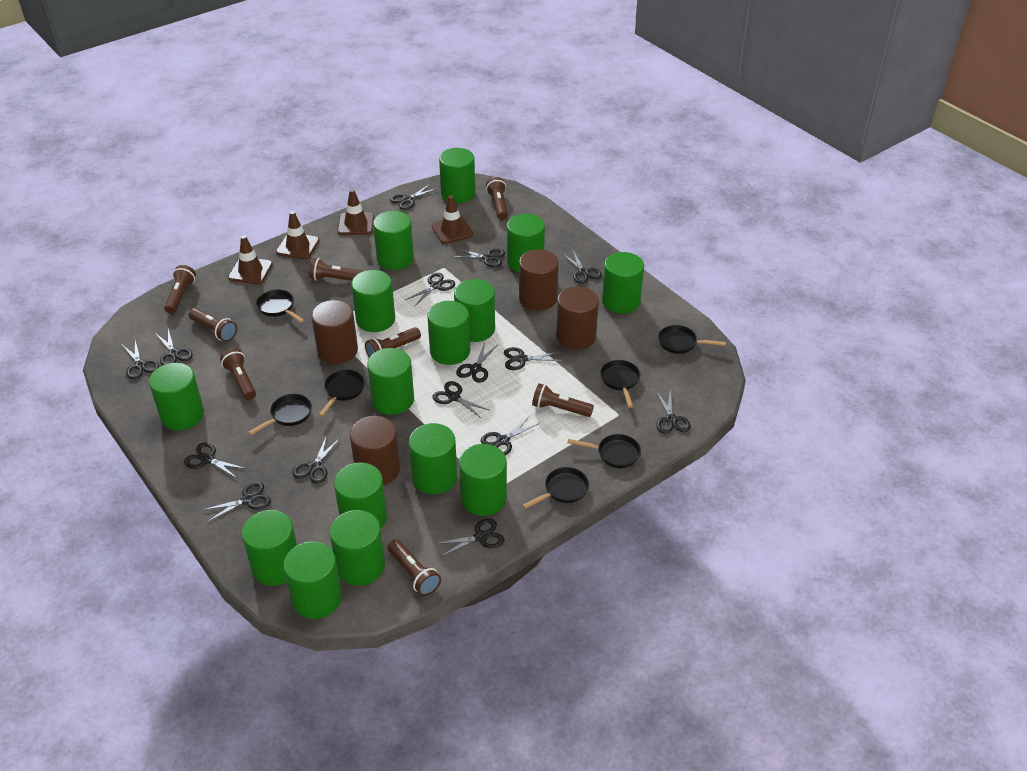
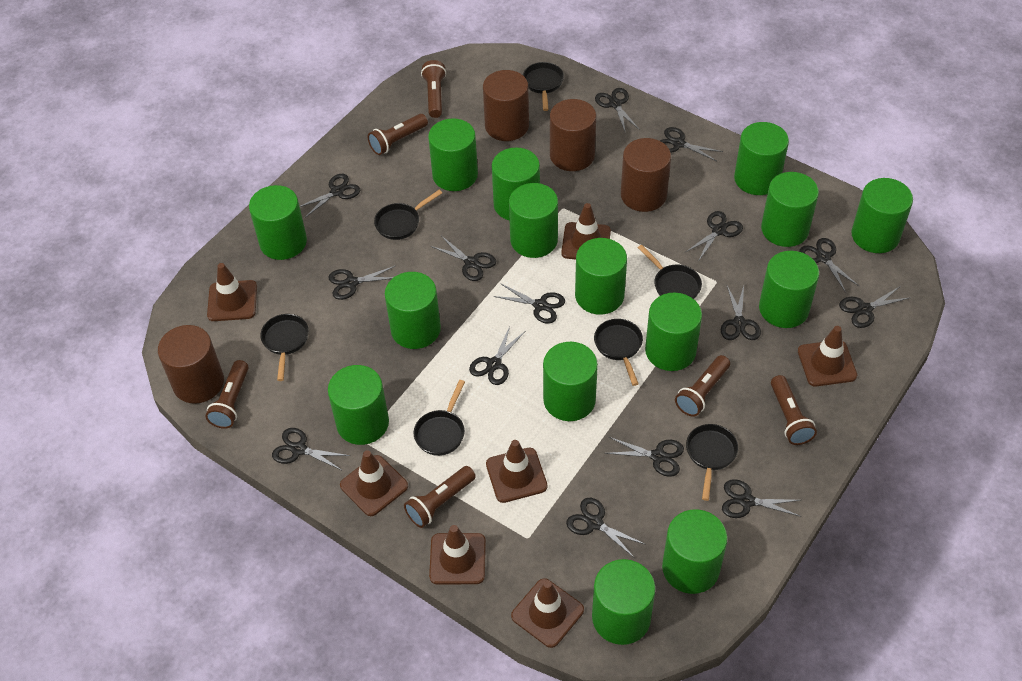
brown flashlight: [164,265,196,314] [189,308,237,342] [220,348,256,400] [309,258,363,281] [365,327,421,358] [388,540,441,596] [486,177,508,220] [532,383,594,417] = 8 -> [205,360,249,429] [368,114,428,155] [404,466,476,528] [421,60,446,118] [675,355,730,417] [771,375,817,445] = 6
brown traffic cone: [228,235,273,284] [276,211,320,259] [338,189,374,235] [432,195,474,244] = 4 -> [207,263,257,321] [340,450,408,516] [429,525,486,584] [486,440,548,503] [511,578,584,648] [561,203,611,259] [798,326,857,386] = 7

